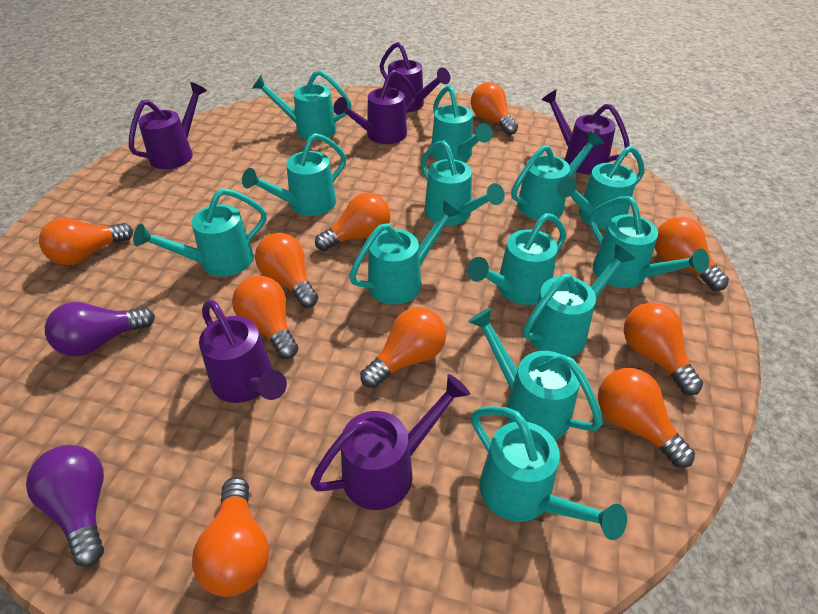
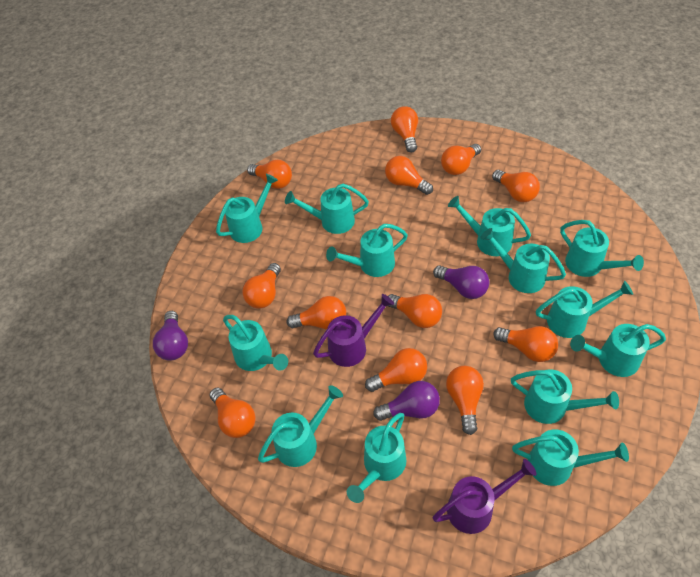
orange light bulb: [39,218,133,265] [192,477,269,597] [232,276,298,359] [255,233,318,308] [315,193,391,251] [360,307,446,388] [471,82,518,135] [598,368,695,468] [624,302,703,395] [655,217,729,291] = 10 -> [210,387,256,438] [243,263,281,309] [247,159,292,189] [287,296,346,330] [365,348,427,392] [385,156,433,195] [388,294,442,328] [391,106,418,153] [441,144,481,175] [446,366,484,435] [492,170,540,202] [493,326,558,362] = 12
purple light bulb: [26,445,104,567] [45,302,155,357] = 2 -> [153,311,188,361] [373,381,440,421] [433,265,489,299] = 3
purple watering can: [129,82,207,169] [199,300,287,403] [310,374,470,510] [334,70,416,144] [380,42,450,112] [541,89,630,175] = 6 -> [313,294,394,367] [433,459,537,534] = 2

